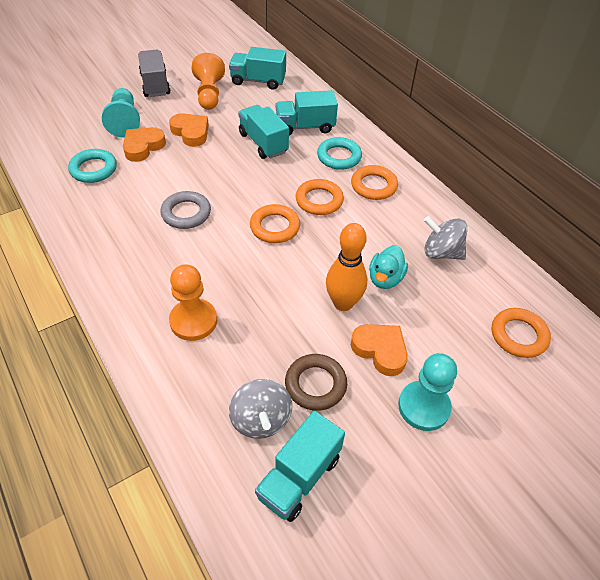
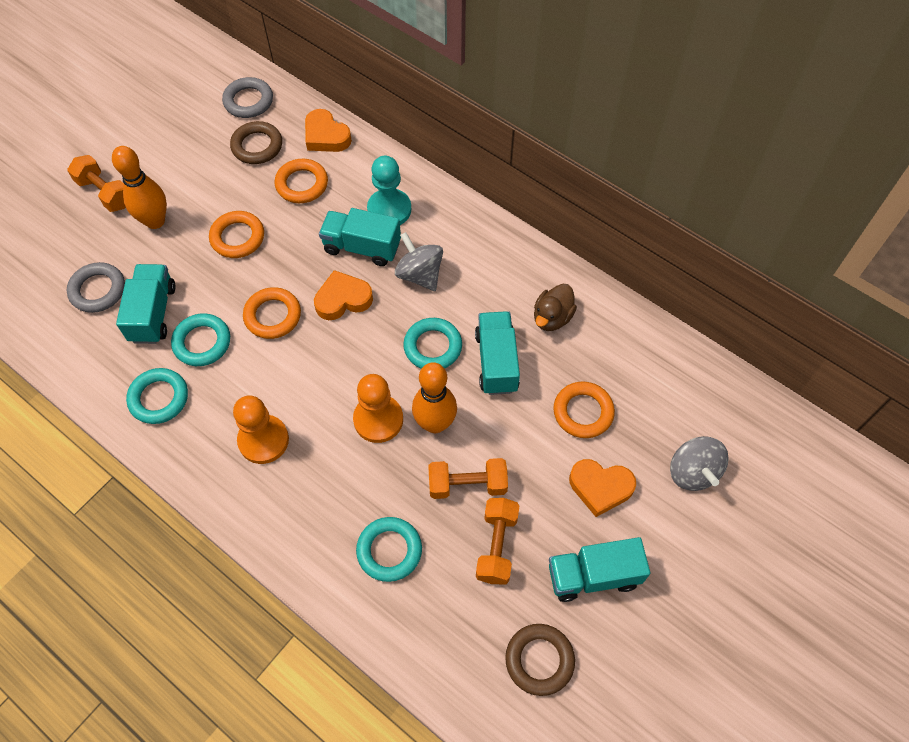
brown duck: none = 0 -> [534,284,577,331] = 1
brown ring: [285,354,347,411] = 1 -> [230,121,282,164] [505,624,575,696] = 2
grey ring: [160,191,211,229] = 1 -> [67,262,125,313] [222,77,273,118] = 2
grey truck: [138,50,171,97] = 1 -> none = 0
orange bowling pin: [326,223,367,311] = 1 -> [112,146,167,229] [412,362,457,433] = 2
orange dumbbell: none = 0 -> [67,155,126,212] [428,458,508,499] [476,498,519,584] = 3
turquoise duck: [369,245,408,289] = 1 -> none = 0
turquoise pawn: [102,88,140,137] [398,353,457,431] = 2 -> [367,156,411,225] = 1
turquoise ring: [68,149,117,183] [317,137,362,170] = 2 -> [126,368,188,424] [171,313,230,366] [356,517,422,582] [403,318,462,369] = 4

